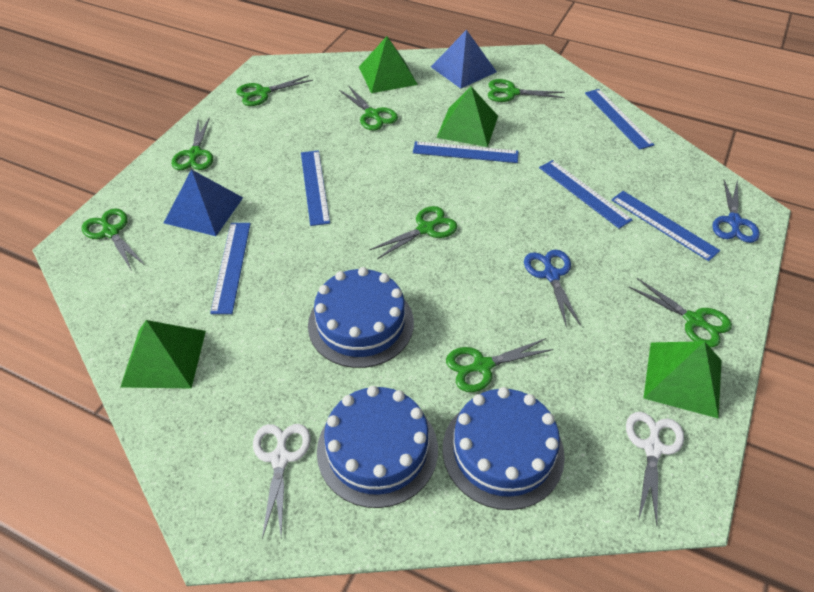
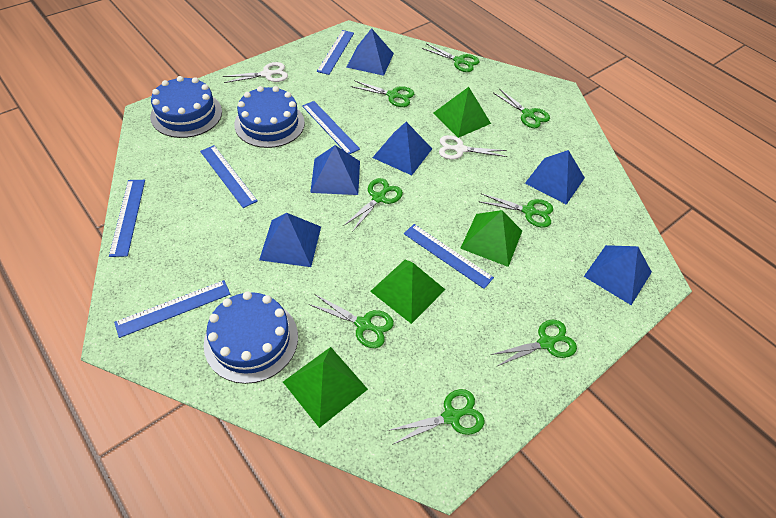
blue pyramid: [164,169,243,236] [431,30,497,89] = 2 -> [259,213,321,267] [310,145,360,195] [346,28,394,76] [372,122,432,175] [525,150,585,205] [584,245,652,305] = 6
blue scissors: [524,249,581,328] [712,180,760,243] = 2 -> none = 0

